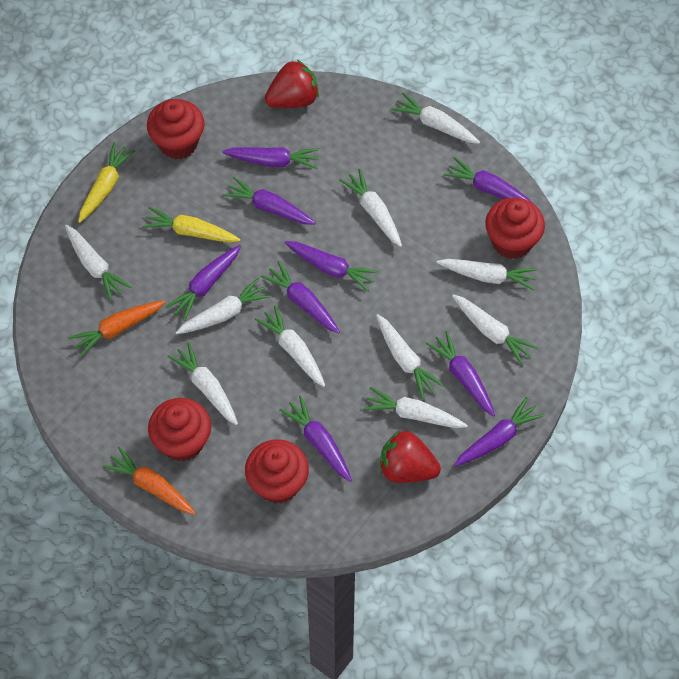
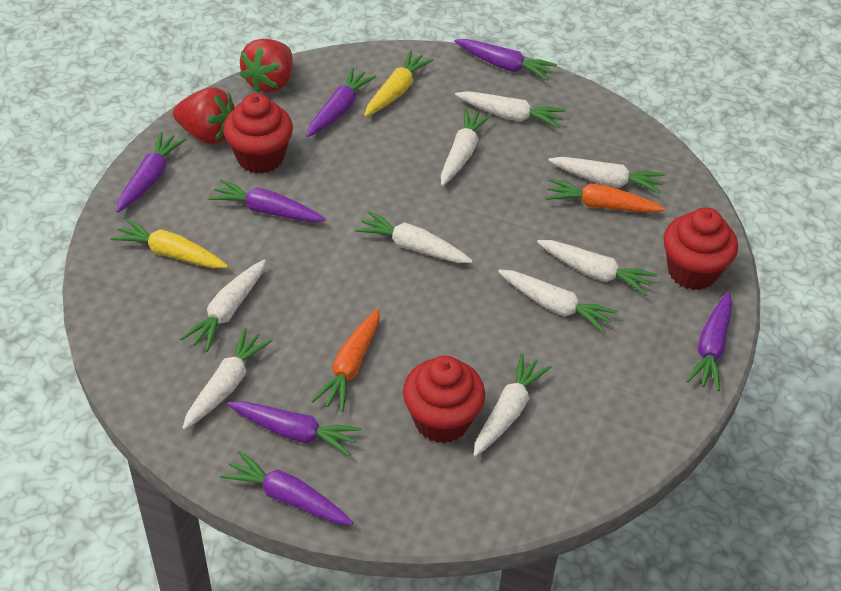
purple carrot: [165,245,241,321] [222,147,320,169] [223,177,316,225] [261,261,340,334] [279,395,352,482] [285,241,379,292] [426,331,495,416] [444,157,534,204] [454,397,544,466] = 9 -> [116,131,187,213] [209,179,326,222] [220,450,353,525] [227,401,362,456] [306,67,376,137] [454,39,557,81] [686,291,732,391] = 7
red cupcake: [147,99,205,159] [148,398,211,462] [245,439,309,504] [485,198,545,259] = 4 -> [223,93,293,174] [403,356,485,443] [663,207,738,290] = 3
white carrot: [65,225,131,301] [168,342,238,425] [176,278,271,334] [255,306,325,387] [339,169,402,247] [363,387,468,428] [376,314,444,399] [391,93,480,144] [437,259,538,290] [452,294,538,365] = 10 -> [180,259,266,352] [182,328,273,430] [355,211,473,263] [441,108,492,186] [455,91,565,128] [473,353,551,457] [498,270,618,333] [537,240,657,296] [548,157,665,194] = 9

